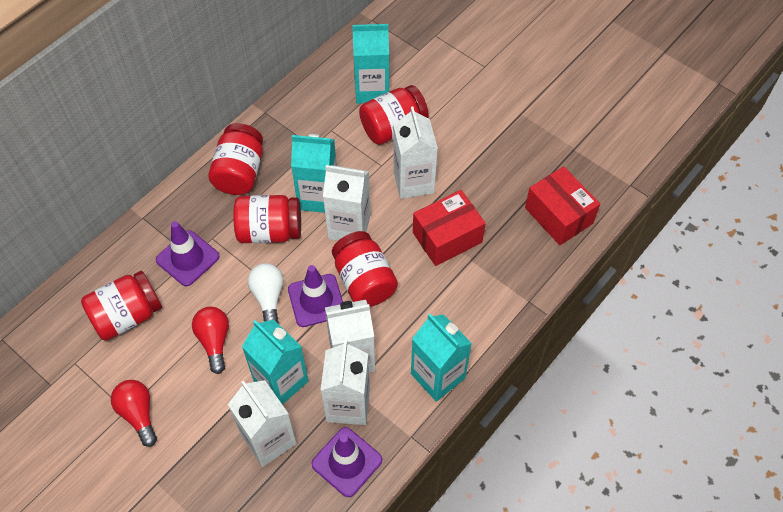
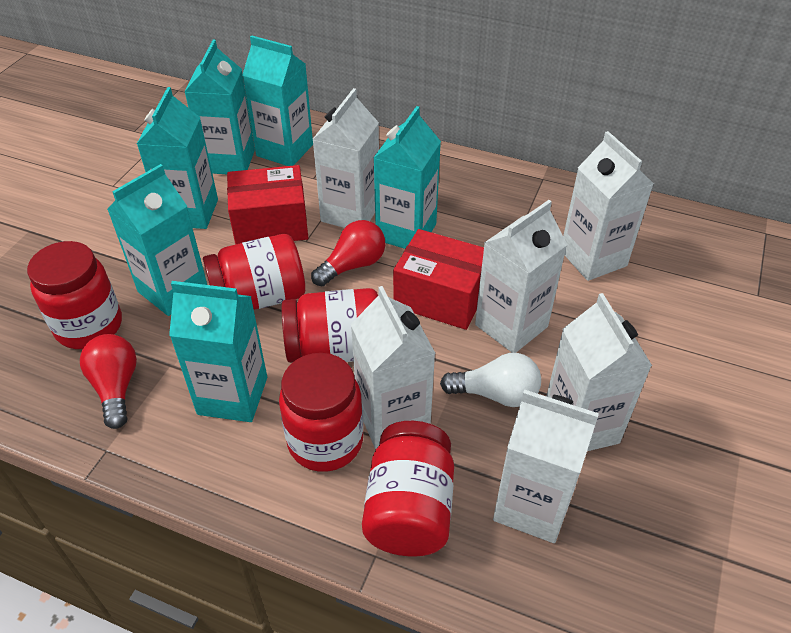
purple traffic cone: [156,221,220,286] [288,265,343,327] [311,427,382,497] = 3 -> none = 0
turquoise carton: [242,320,308,405] [291,134,337,213] [352,24,389,104] [411,314,472,402] = 4 -> [107,164,207,316] [137,87,218,229] [169,281,267,422] [184,40,255,174] [243,35,313,166] [374,106,441,249] = 6
white carton: [228,380,297,467] [320,340,370,425] [323,165,370,241] [325,300,375,373] [393,107,438,199] = 5 -> [312,88,379,228] [351,286,436,449] [475,200,567,353] [493,389,599,543] [546,293,652,451] [563,131,654,281] = 6

